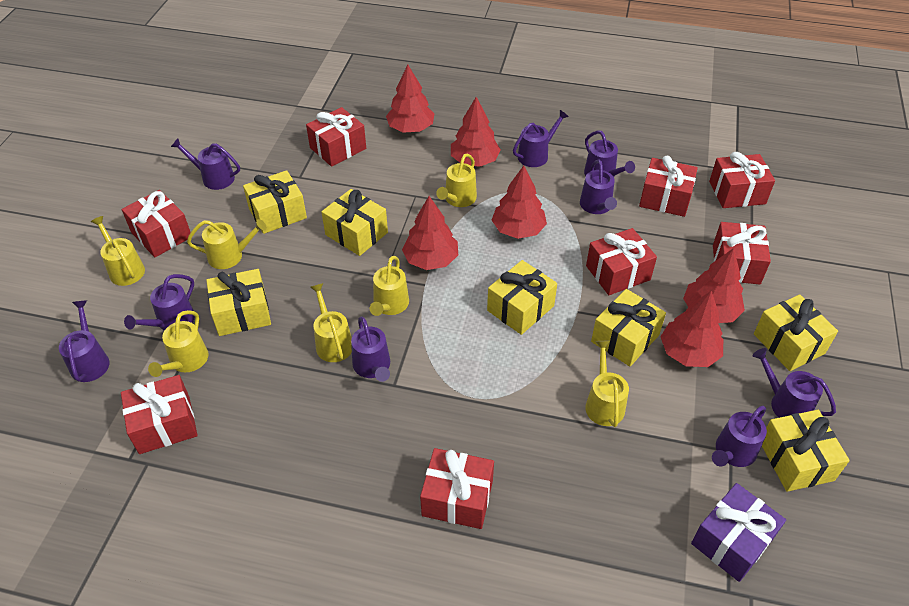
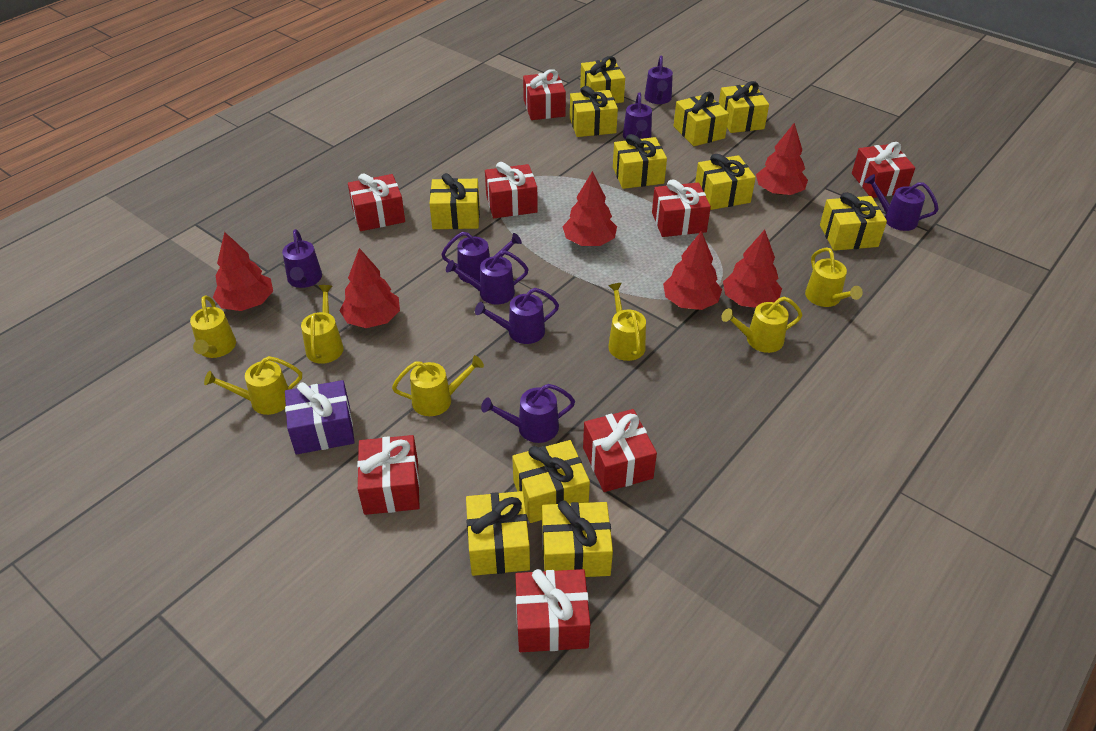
purple watering can: [59,300,109,382] [124,274,195,331] [171,138,240,190] [351,316,390,382] [513,110,569,167] [580,159,617,214] [584,130,635,177] [712,406,767,467] [753,348,836,418] = 9 -> [282,229,322,288] [441,232,522,283] [446,250,529,305] [475,288,559,344] [481,384,575,443] [623,92,652,140] [644,56,673,104] [864,174,939,231] = 8
yellow gift: [206,269,271,336] [243,170,307,234] [321,189,388,256] [487,260,557,335] [591,289,666,367] [754,294,838,371] [762,410,850,492] = 7 -> [430,173,480,229] [466,491,530,576] [512,440,590,523] [542,500,613,577] [570,86,618,137] [580,56,625,103] [613,134,667,189] [674,92,729,146] [695,154,756,210] [719,81,769,133] [820,192,887,251] = 11

